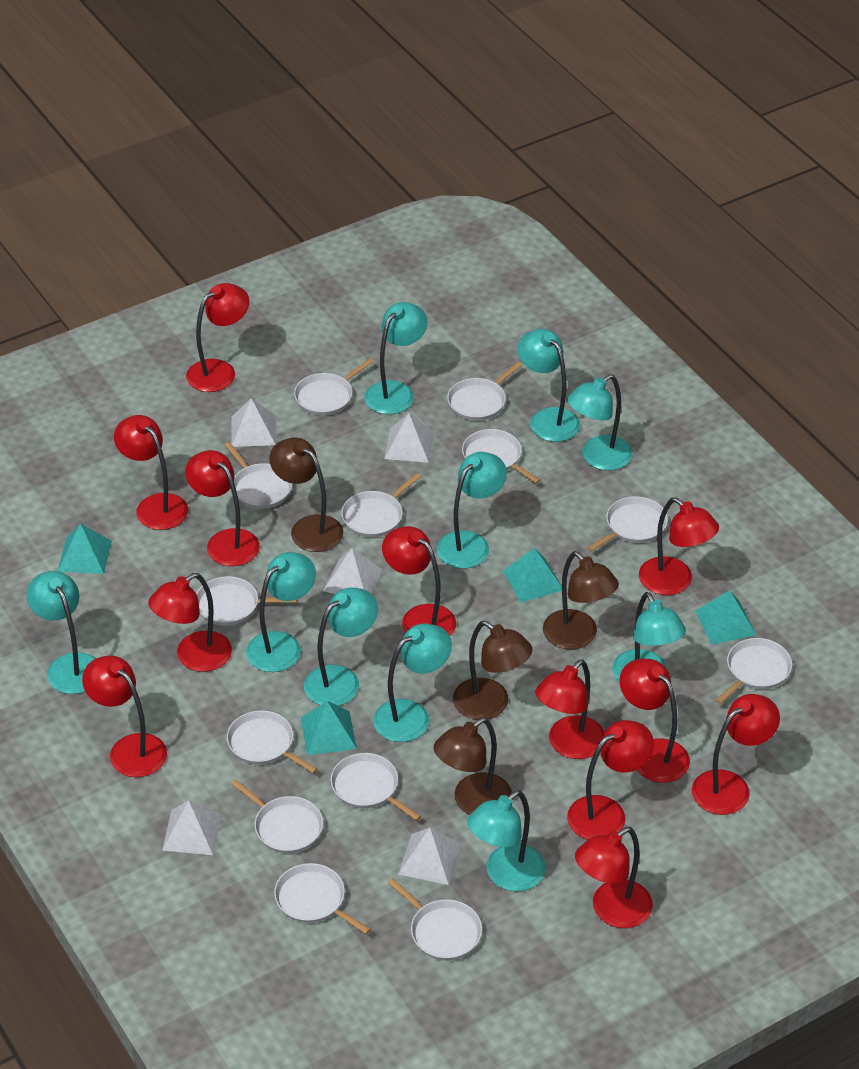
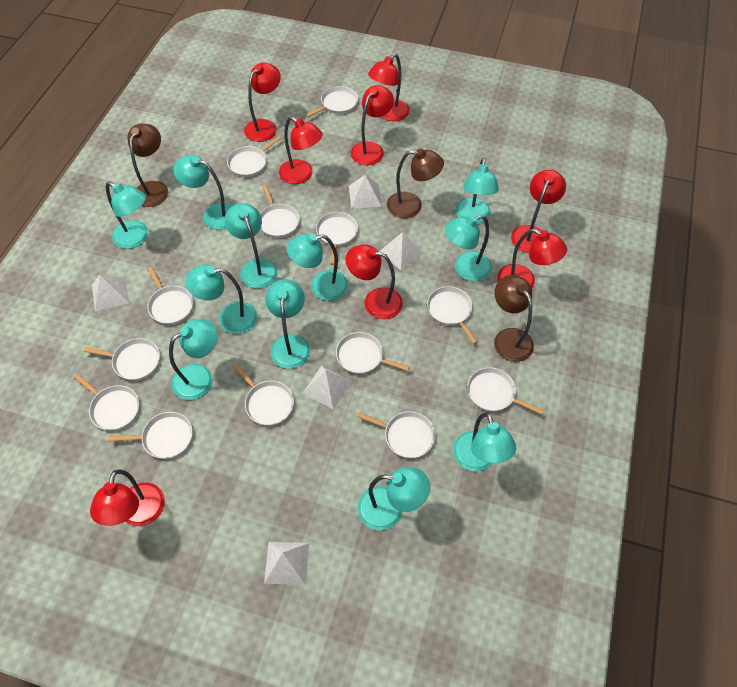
brown lamp: [269,438,343,552] [434,718,512,815] [453,621,533,720] [543,551,619,649] = 4 -> [127,123,168,207] [387,149,444,218] [494,275,534,362] = 3
red lamp: [82,656,167,777] [114,415,188,530] [148,573,232,672] [185,450,260,566] [186,283,249,392] [382,526,456,636] [535,660,604,759] [567,720,654,840] [575,827,653,928] [619,659,690,783] [639,498,719,595] [692,694,780,815] = 12 -> [90,469,165,526] [244,62,281,142] [279,116,323,184] [346,244,403,319] [351,85,394,166] [368,54,410,121] [497,229,567,288] [511,170,566,253] = 8
turquoise lamp: [27,571,96,694] [246,552,316,672] [304,587,378,706] [365,302,427,414] [373,623,452,742] [437,452,507,569] [467,790,546,891] [518,329,580,442] [567,374,633,470] [612,592,686,683] = 10 -> [106,182,148,249] [169,319,218,400] [173,155,233,230] [185,264,257,334] [225,203,277,288] [265,279,310,369] [287,233,348,301] [358,467,430,530] [445,215,492,281] [453,413,516,471] [456,158,499,225] = 11
turquoise pyramid: [58,523,112,574] [301,701,357,755] [503,548,562,603] [696,590,756,645] = 4 -> none = 0

